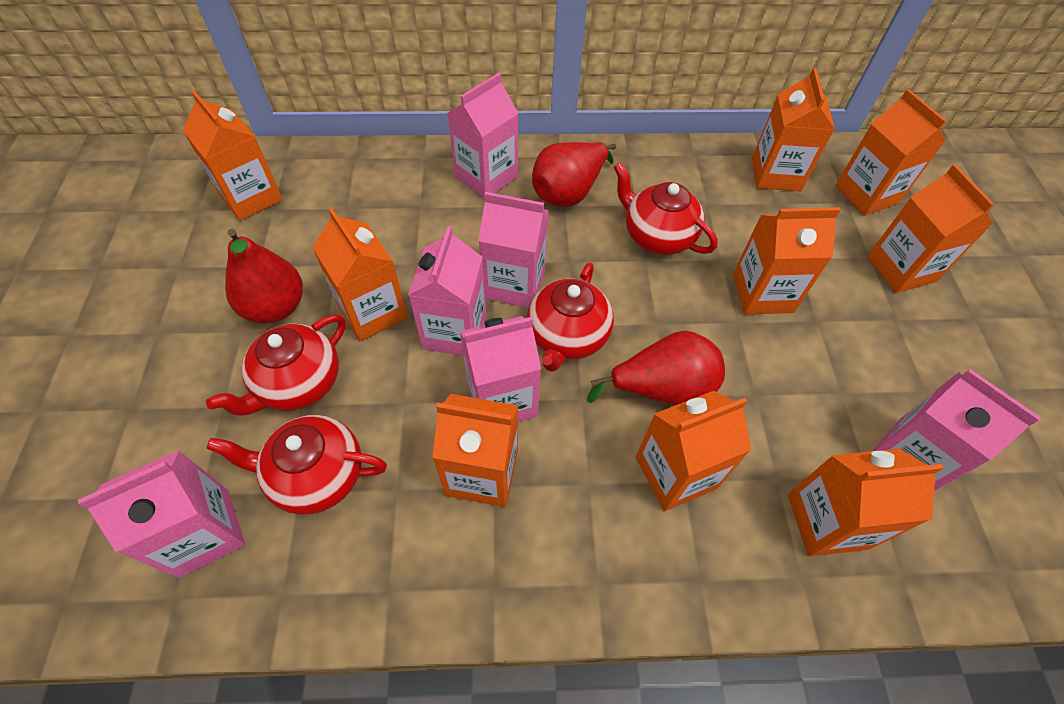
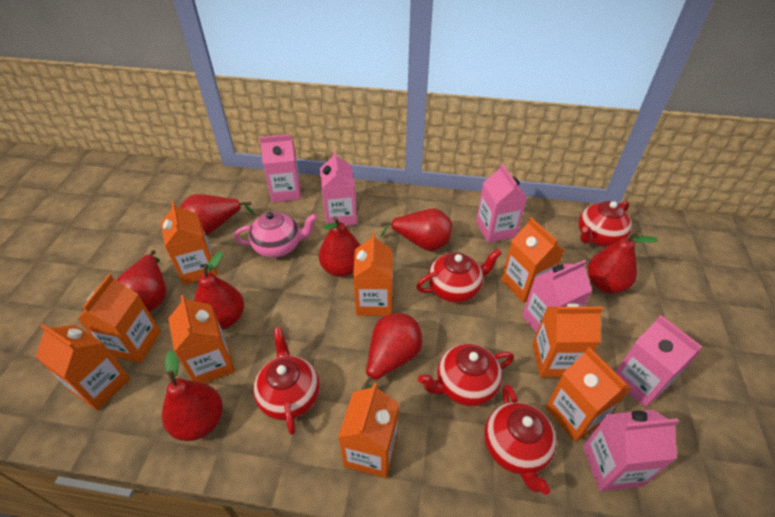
pink teapot: none = 0 -> [234,211,317,258] = 1
red pear: [225,229,303,323] [532,142,616,207] [587,331,725,406] = 3 -> [116,250,166,312] [162,350,223,441] [180,194,255,235] [194,252,244,330] [319,216,360,277] [362,313,422,390] [380,208,452,251] [588,231,658,293] = 8
red teapot: [206,315,346,416] [206,415,387,515] [527,263,614,372] [614,162,718,255] = 4 -> [253,327,320,435] [416,249,502,303] [418,344,514,406] [484,384,556,495] [578,201,632,246] = 5

